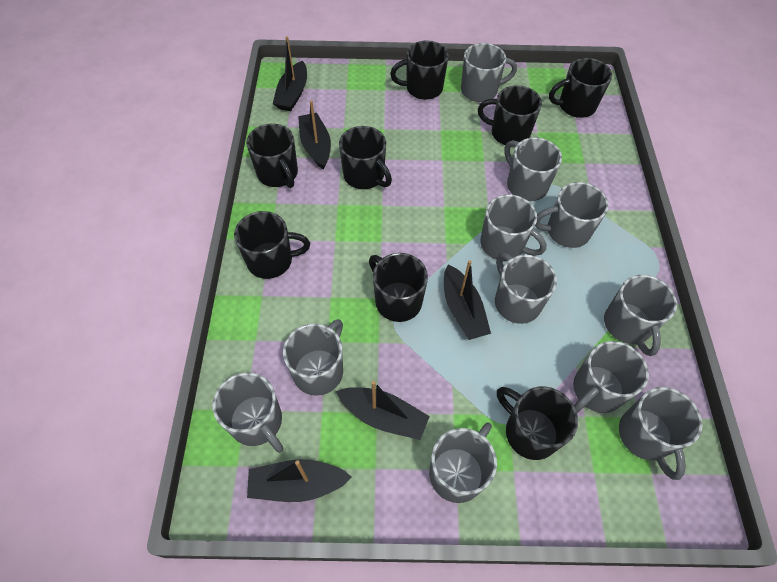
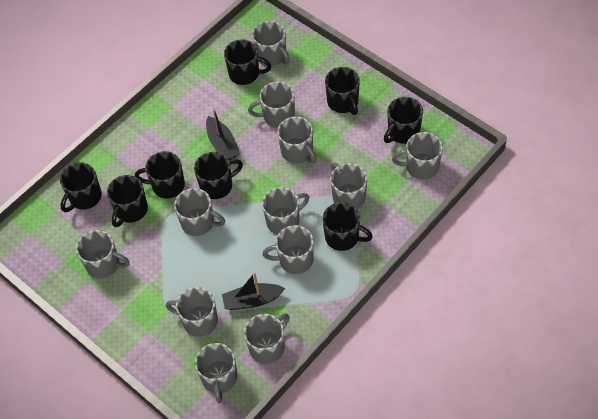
black boat: [247,459,352,502] [273,36,307,111] [298,101,331,170] [336,381,430,440] [444,260,491,340] = 5 -> [206,109,240,160] [222,273,286,310] = 2
grey mug: [213,372,283,453] [283,319,343,396] [429,422,497,503] [461,43,517,102] [480,194,546,261] [495,253,557,324] [504,137,562,201] [535,182,609,248] [573,341,649,413] [604,275,677,356] [619,387,703,480] = 11 -> [76,230,130,278] [166,287,218,337] [174,188,225,236] [195,343,237,403] [244,313,290,364] [248,82,295,128] [252,21,290,66] [262,187,309,235] [262,225,314,274] [277,116,316,163] [330,163,367,209] [392,132,443,180] = 12

